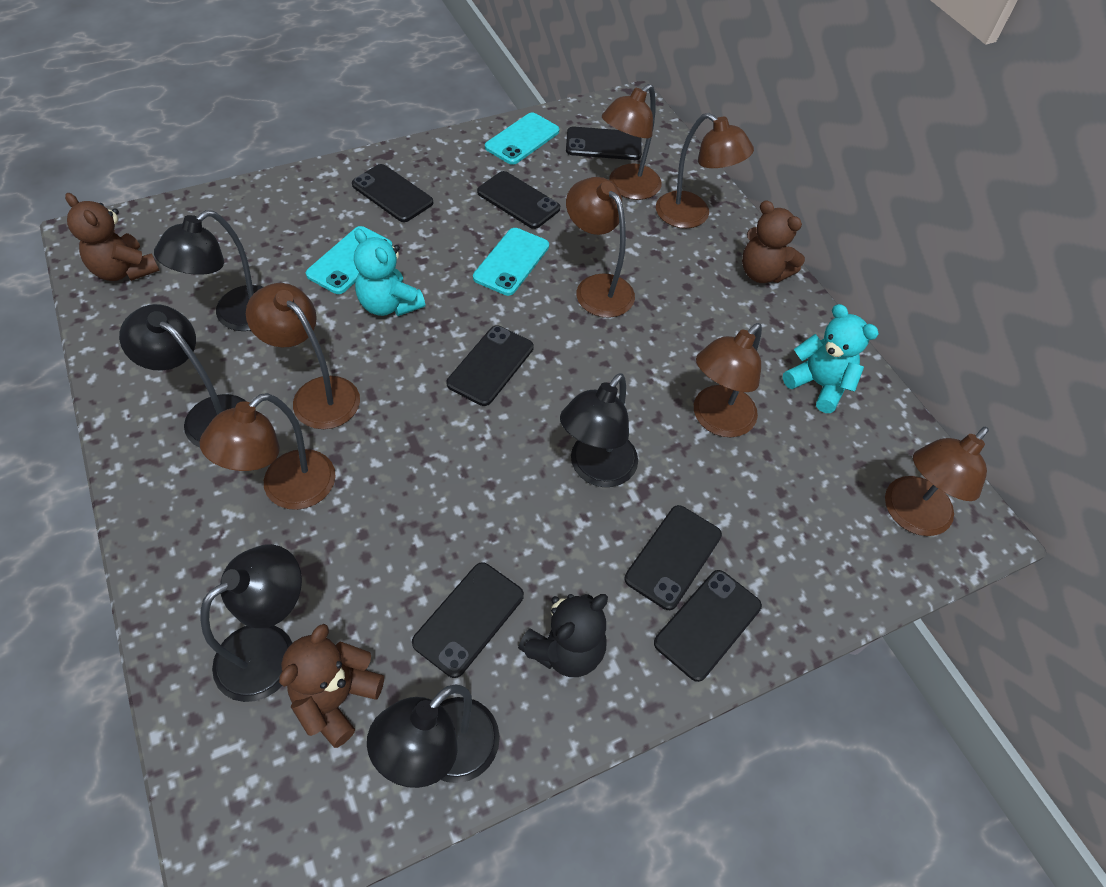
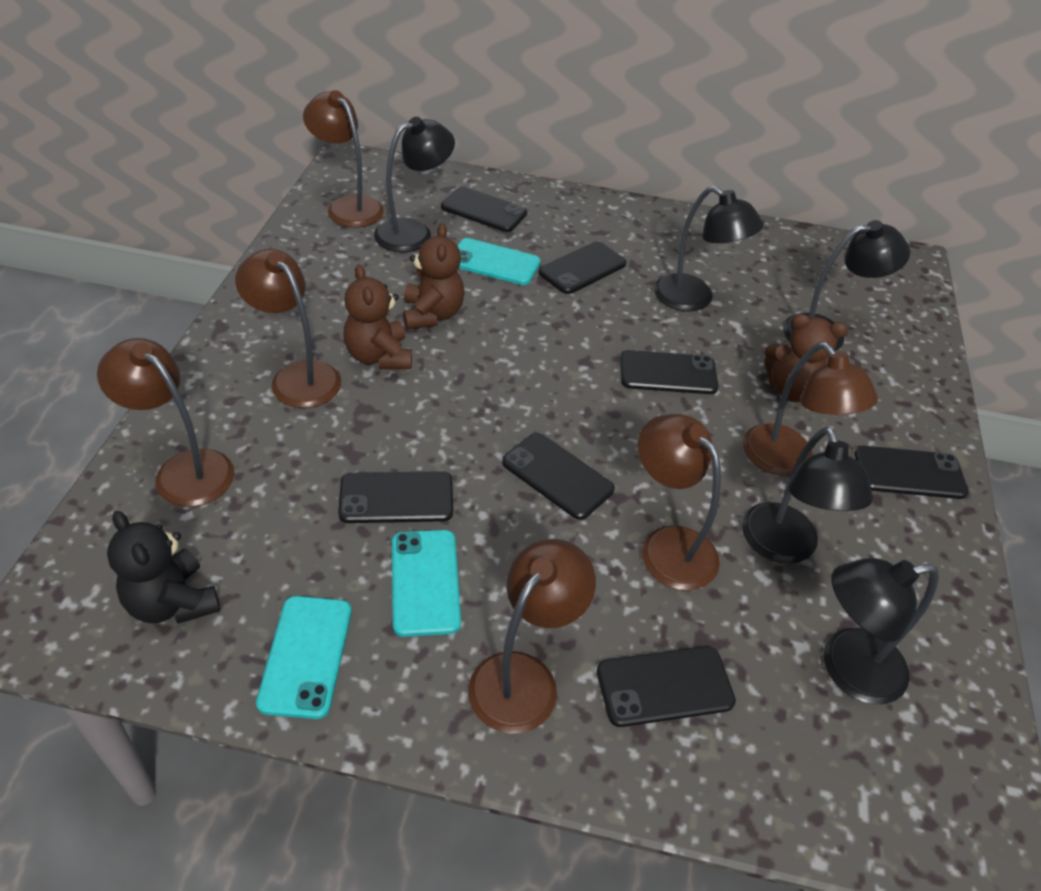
brown lamp: [200,393,336,510] [246,283,360,429] [566,177,635,318] [602,84,661,200] [656,113,754,228] [694,323,762,437] [885,427,989,536] = 7 -> [97,338,234,507] [235,249,341,408] [303,90,384,228] [468,539,596,734] [638,414,721,590] [743,342,878,476] = 6
turquoise teddy bear: [354,229,425,316] [783,304,879,413] = 2 -> none = 0

